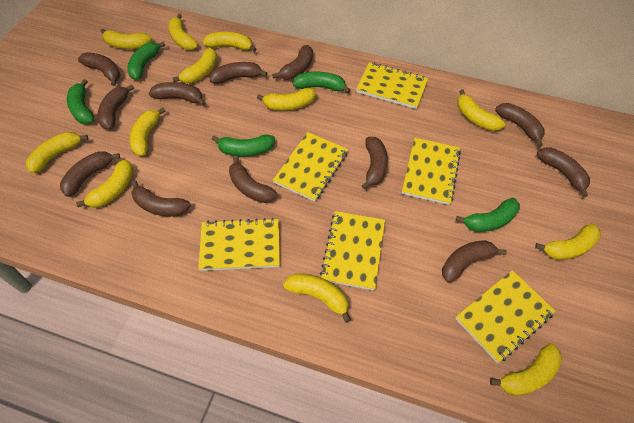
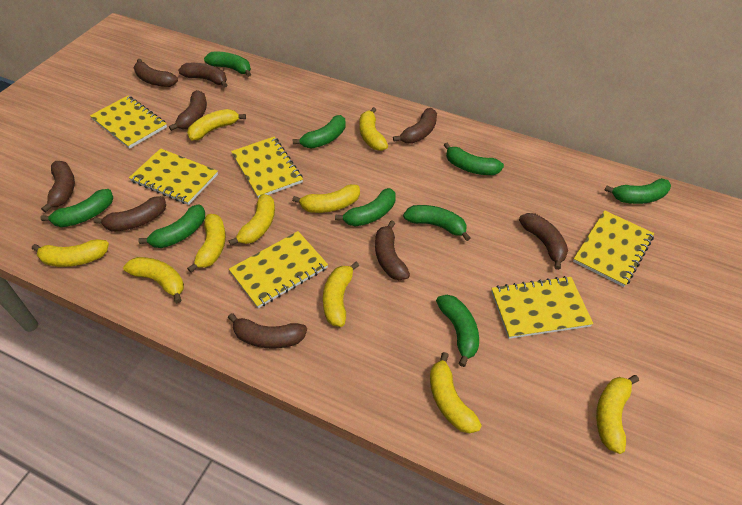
brown banana: [60,151,120,197] [78,52,121,86] [98,84,134,130] [131,180,191,217] [149,82,206,106] [210,62,267,84] [229,156,277,203] [272,45,313,80] [362,137,388,190] [442,240,507,283] [495,103,545,147] [537,147,590,197] = 12 -> [41,161,75,213] [93,196,166,232] [134,59,178,87] [169,90,207,131] [178,63,227,88] [228,313,307,349] [375,220,410,280] [393,108,437,143] [519,213,568,270] = 9
green banana: [67,79,94,124] [127,42,165,80] [212,135,275,157] [293,72,351,93] [456,198,520,232] = 5 -> [40,189,113,227] [138,204,205,248] [204,52,251,77] [293,115,346,149] [335,188,396,227] [403,205,471,241] [436,295,479,367] [444,142,504,175] [604,178,671,204] = 9
yellow banana: [26,132,88,174] [76,159,134,208] [100,29,153,49] [130,107,166,156] [168,14,198,50] [172,48,217,83] [203,32,256,52] [257,88,316,110] [283,273,351,323] [457,90,505,131] [490,343,562,396] [535,223,601,260] = 12 -> [32,239,109,267] [123,257,184,303] [187,109,246,140] [187,214,226,273] [229,194,275,246] [292,184,360,213] [323,262,359,327] [359,107,388,151] [430,352,482,434] [596,375,639,454] = 10

